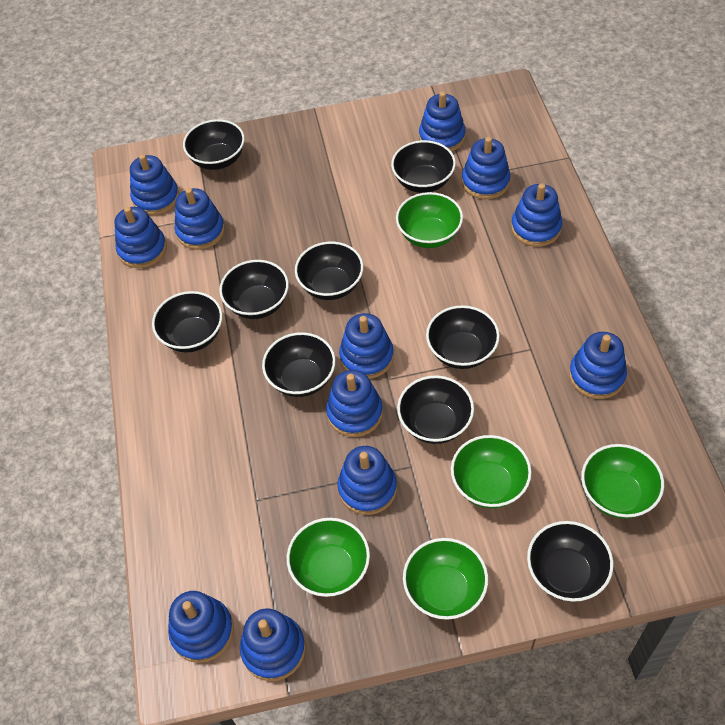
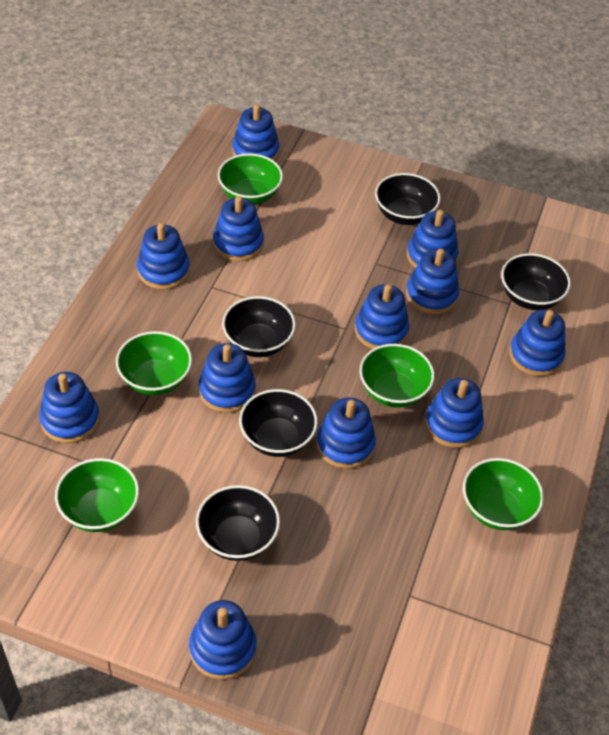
black bowl: [152,291,222,353] [183,119,245,170] [219,260,289,319] [262,332,335,397] [295,242,363,300] [391,140,456,193] [397,376,474,444] [426,305,500,369] [527,521,613,602] = 9 -> [196,485,280,561] [222,296,296,357] [239,389,318,457] [375,173,440,225] [501,253,571,310] = 5

